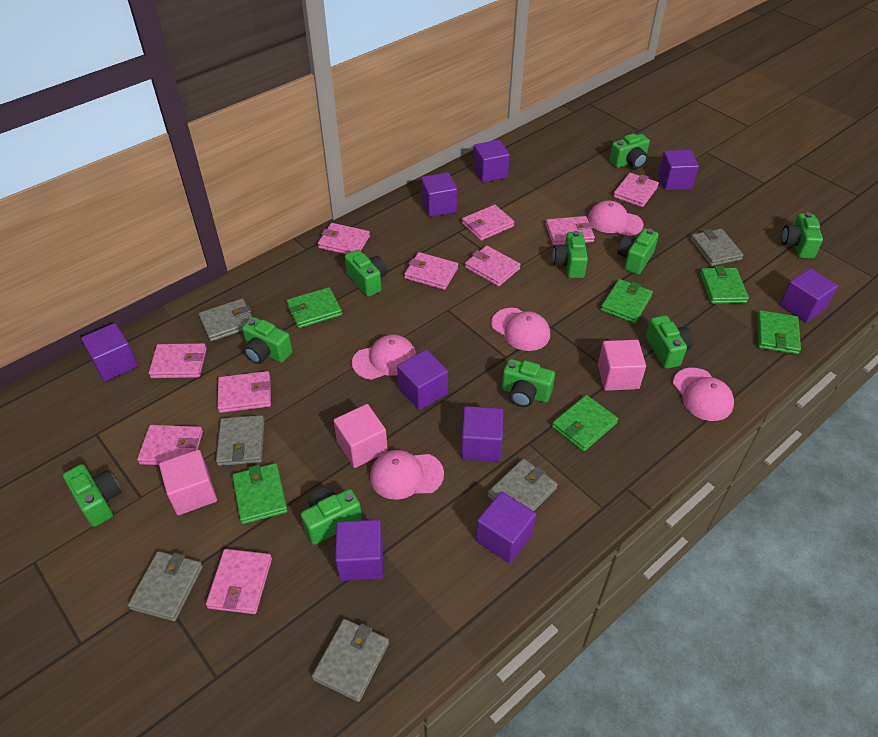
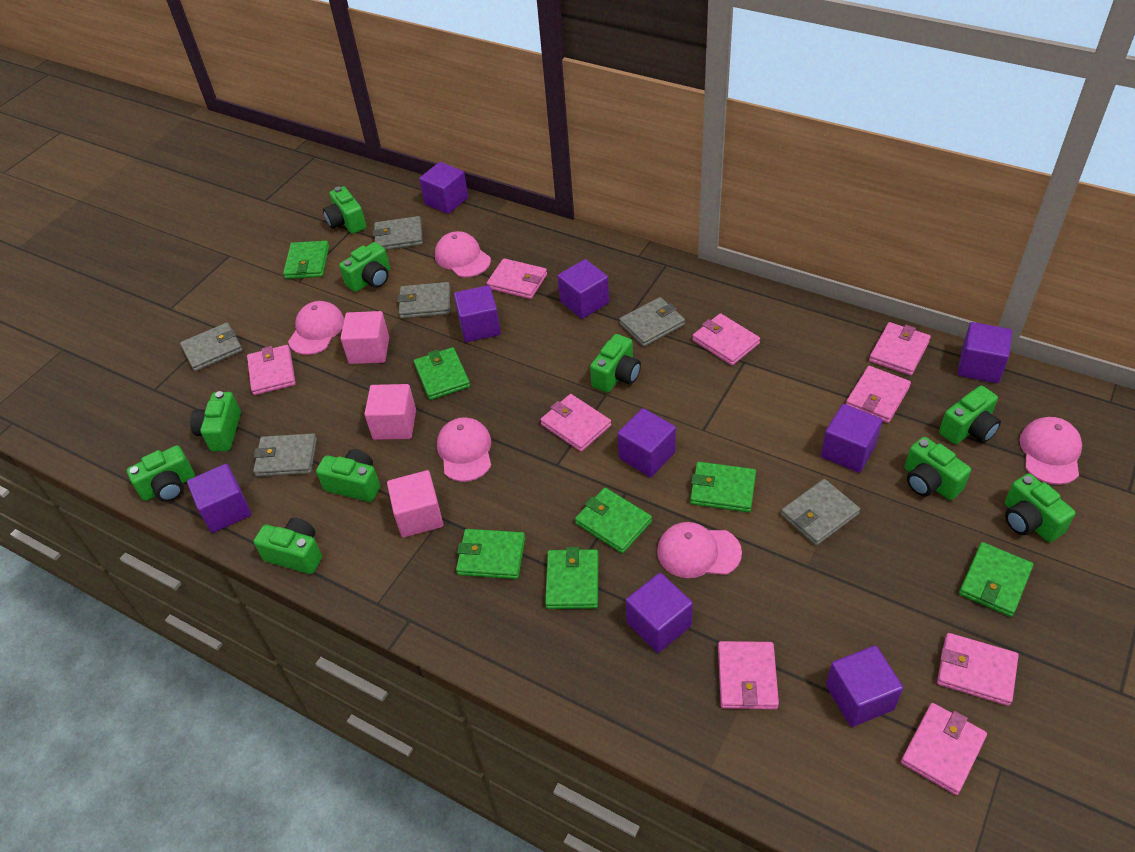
green wallet: [232,463,288,524] [286,287,342,328] [552,395,618,451] [601,279,653,323] [700,266,749,304] [757,310,801,354] = 6 -> [283,241,329,279] [414,347,470,400] [456,529,525,579] [545,547,599,609] [575,488,652,553] [690,462,756,512] [959,542,1033,617] = 7
pink wallet: [137,425,203,465] [149,343,207,378] [206,549,272,614] [217,371,271,413] [318,223,370,254] [404,252,458,290] [462,205,514,241] [465,246,521,287] [546,216,595,245] [613,173,659,207] = 10 -> [247,345,296,395] [486,258,547,299] [540,394,611,452] [692,313,760,366] [718,641,779,709] [846,366,911,423] [869,322,931,376] [901,703,987,795] [937,633,1019,706] = 9

